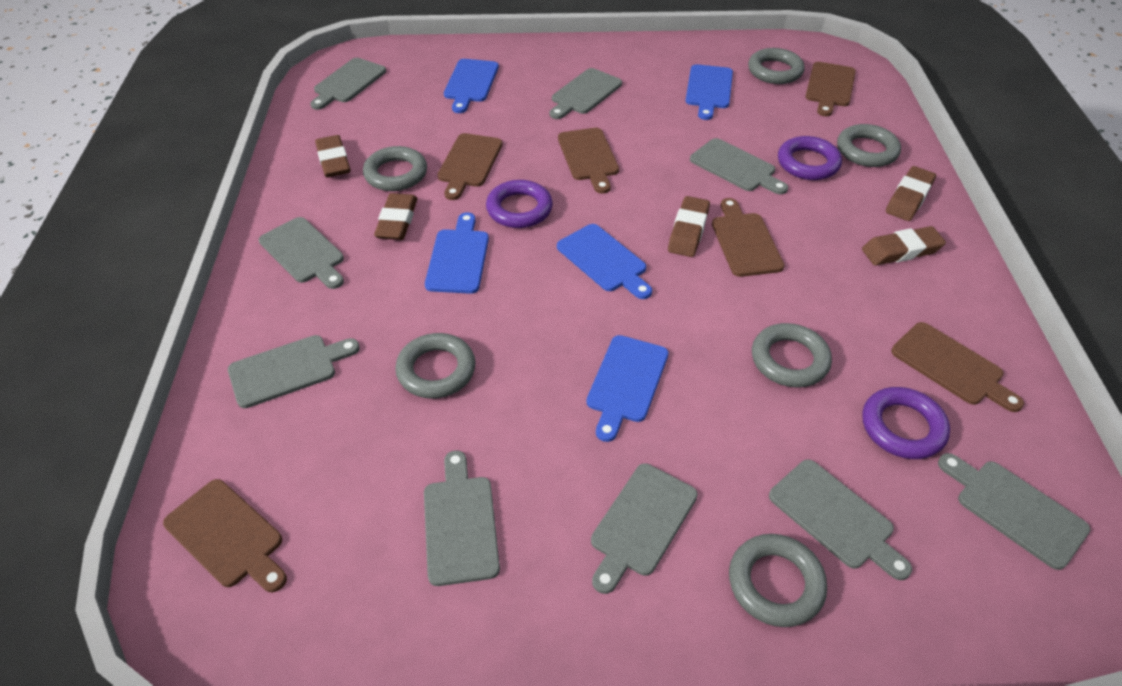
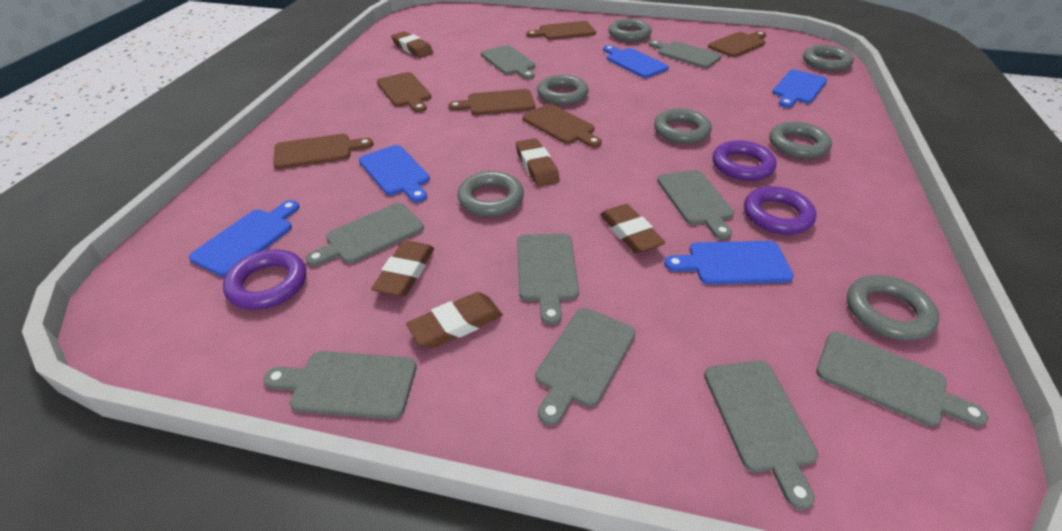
grey ring: [363,146,427,191] [395,333,476,399] [729,534,827,627] [748,48,805,84] [752,323,832,388] [837,124,901,167] = 6 -> [457,171,524,217] [537,75,589,105] [608,19,652,42] [654,108,712,144] [770,121,832,159] [803,45,854,71] [847,275,939,341] = 7

